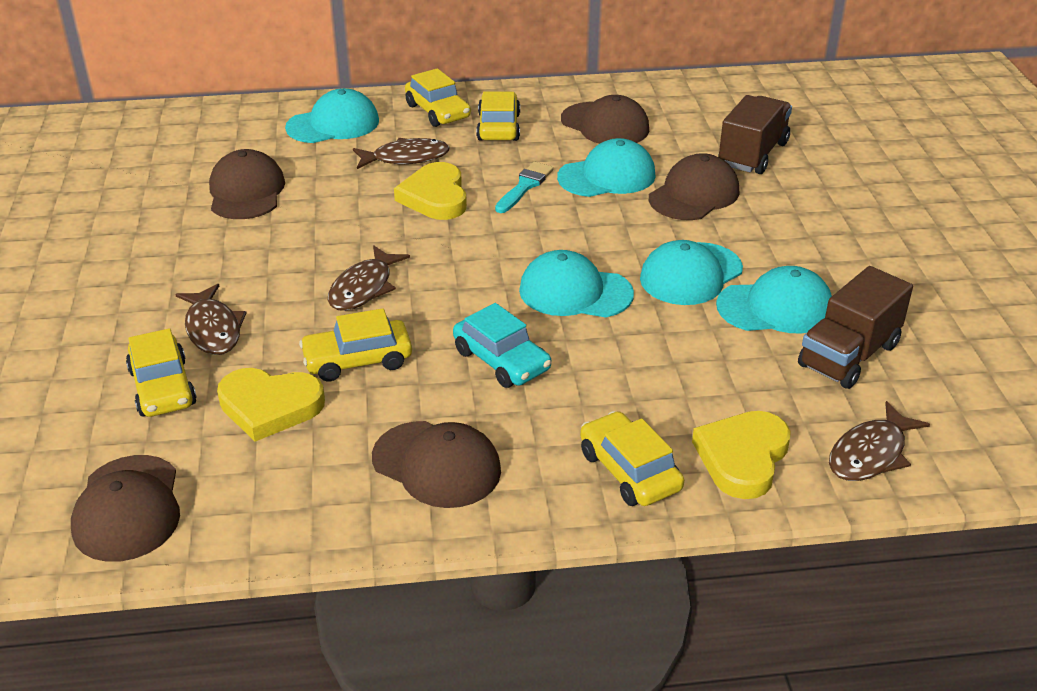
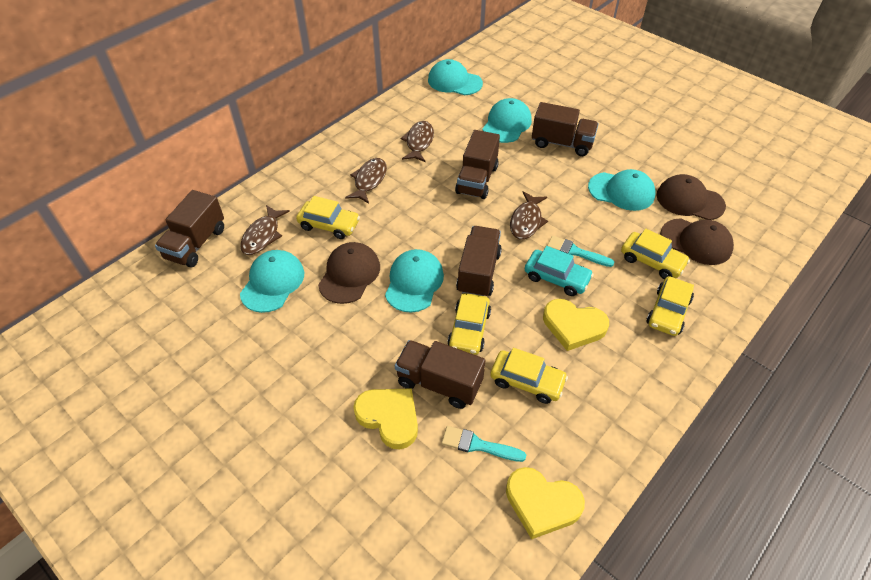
brown cap: [71,455,180,562] [209,149,285,219] [372,421,501,508] [561,95,649,144] [649,153,739,220] = 5 -> [318,242,380,304] [656,174,726,220] [660,218,734,265] = 3
brown truck: [718,95,792,174] [798,266,913,389] = 2 -> [155,190,224,267] [395,340,485,409] [455,130,500,199] [456,226,502,296] [532,102,599,156] = 5
turquoise brush: [495,162,554,213] = 1 -> [442,426,526,462] [547,236,614,267] = 2

